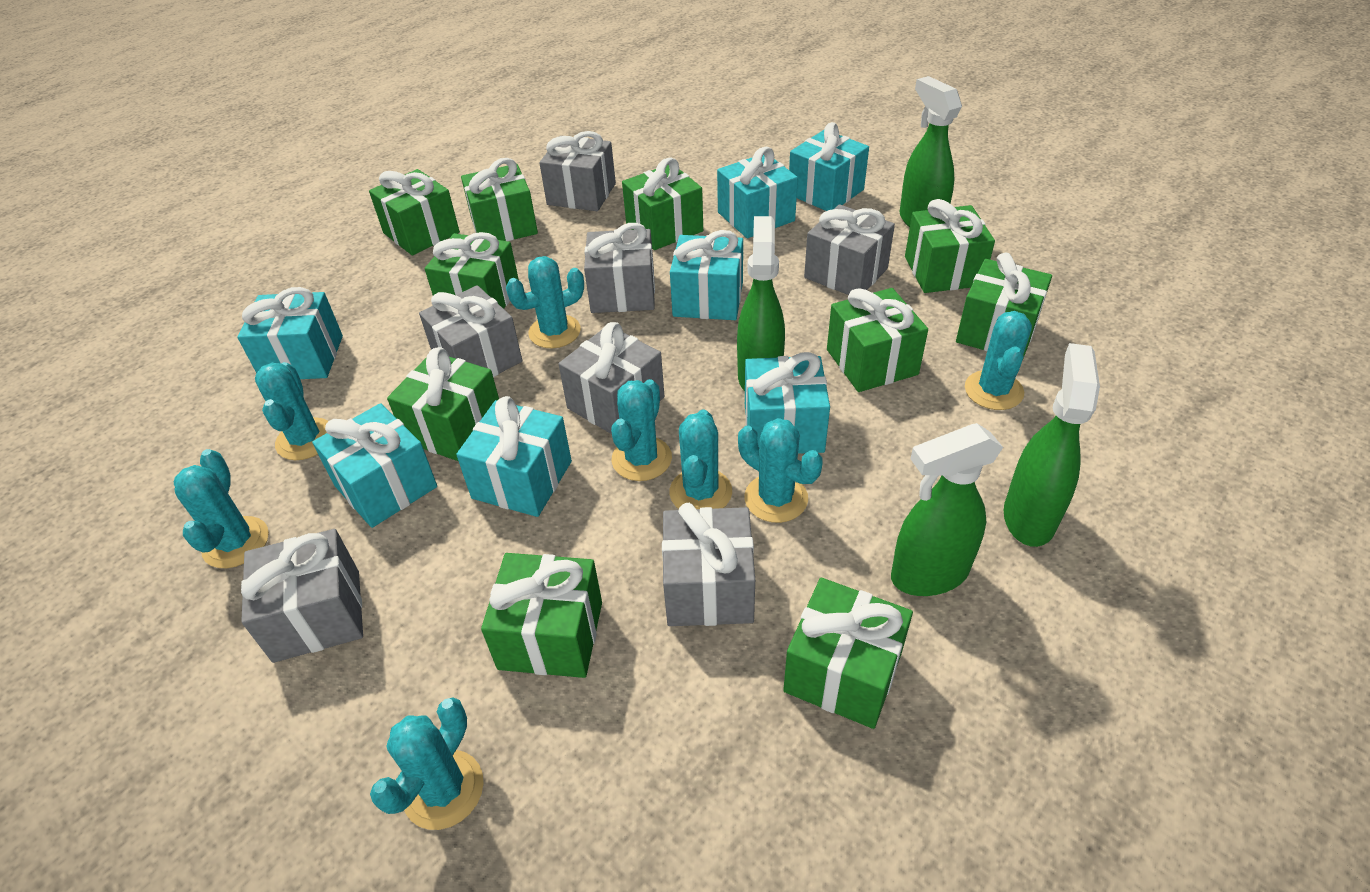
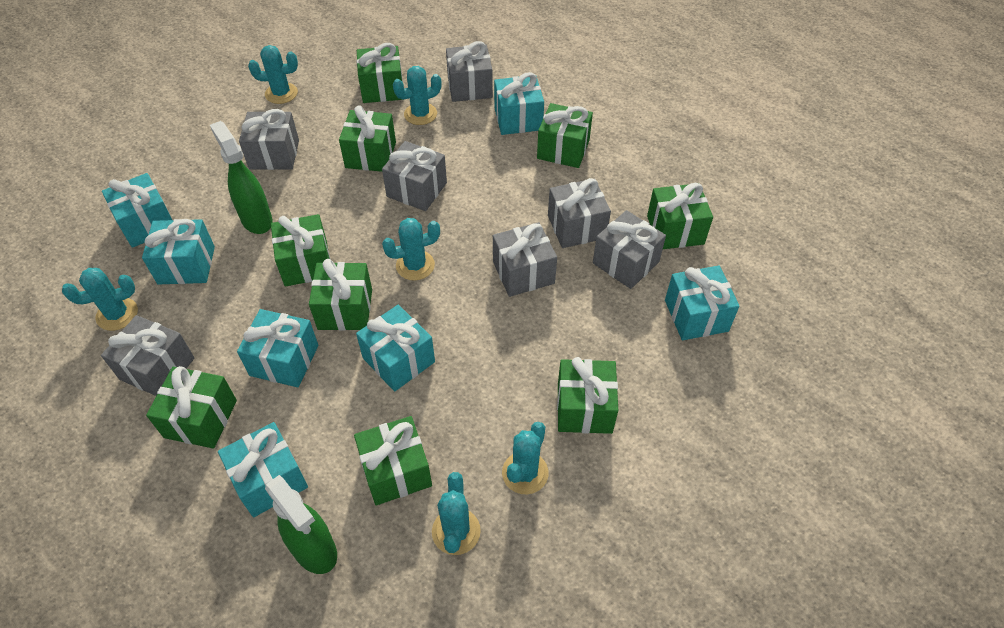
green gift: [369,169,460,256] [387,347,499,461] [425,232,519,309] [461,158,538,241] [481,553,602,678] [622,157,703,250] [783,578,913,729] [827,288,928,392] [905,199,995,293] [956,253,1052,358] = 10 -> [146,366,237,448] [271,214,330,287] [309,259,372,331] [339,105,396,172] [354,416,432,505] [357,43,404,103] [537,103,593,168] [557,357,618,434] [647,183,713,249] = 9
green spray bottle: [737,216,785,391] [891,423,1003,596] [900,76,962,227] [1004,343,1100,547] = 4 -> [210,121,273,234] [265,475,337,574] = 2
turquoise cactus: [174,449,269,568] [255,362,328,460] [370,697,484,830] [506,256,584,348] [611,379,672,481] [670,410,732,509] [738,418,823,523] [965,311,1032,410] = 8 -> [62,268,138,331] [248,45,298,104] [382,218,440,281] [393,66,441,125] [432,472,481,555] [502,422,549,494] = 6

